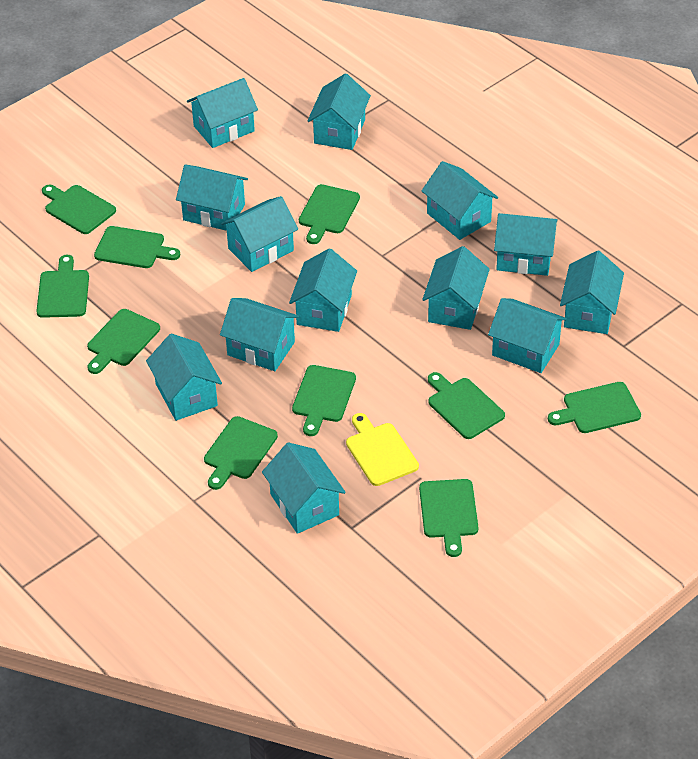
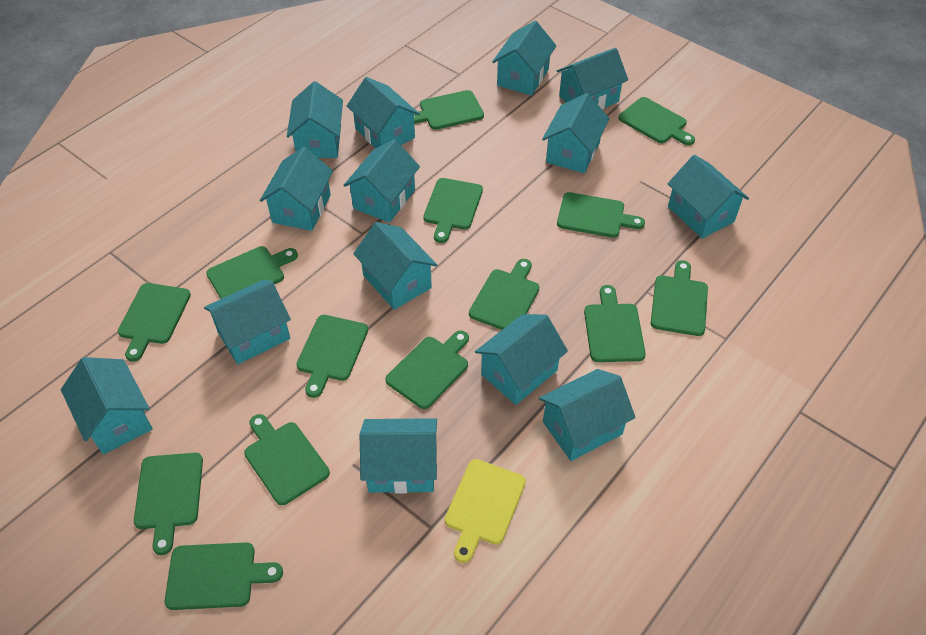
green cutting board: [36,255,89,318] [42,185,116,234] [87,309,160,374] [94,226,180,268] [204,416,278,490] [292,365,356,436] [299,184,360,244] [419,479,478,557] [428,372,505,439] [548,382,641,433] = 10 -> [118,283,191,362] [134,453,203,555] [165,542,283,610] [206,246,298,299] [244,414,330,505] [296,315,368,398] [385,330,469,409] [414,90,484,130] [423,178,483,243] [469,259,539,330] [557,192,645,238] [584,285,646,362] [618,97,695,145] [651,260,708,336] = 14
turquoise house: [146,334,222,421] [176,164,248,231] [187,78,258,148] [220,298,299,371] [221,196,298,272] [262,442,346,534] [289,248,357,332] [307,73,371,150] [421,161,498,240] [422,246,490,330] [488,298,567,373] [494,213,558,276] [560,251,624,334] = 13 -> [61,357,153,455] [204,280,291,365] [260,147,333,231] [287,81,343,158] [343,139,420,223] [347,77,420,148] [353,222,437,310] [360,418,437,494] [475,314,568,405] [492,21,556,96] [539,369,636,461] [542,93,609,173] [557,48,628,110] [668,155,749,239] = 14

